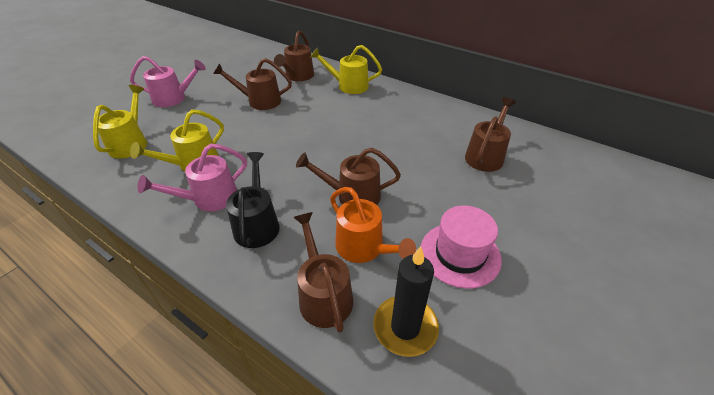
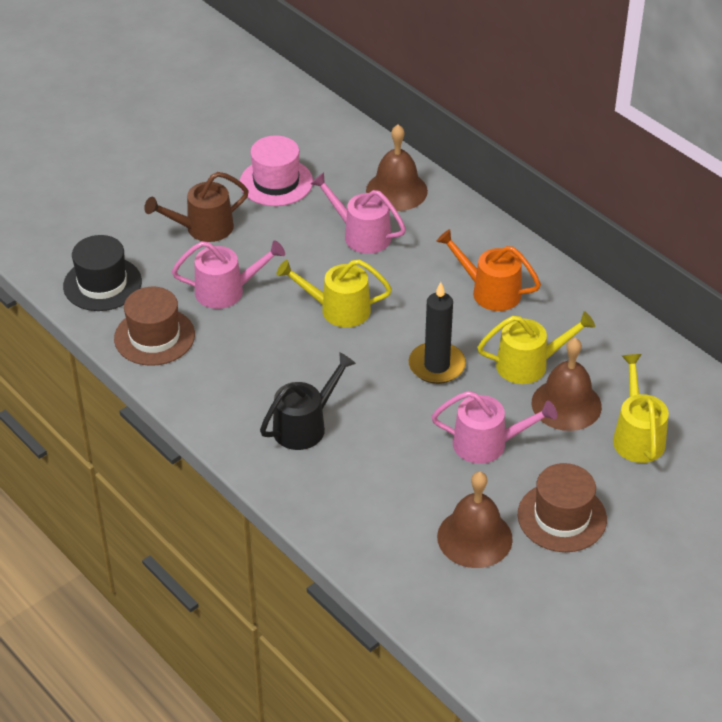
black hat: none = 0 -> [63,235,142,311] = 1
brown bell: none = 0 -> [366,124,428,211] [437,472,513,568] [532,338,602,431] = 3
brown hat: none = 0 -> [114,286,195,366] [518,463,607,552] = 2
brown watering can: [213,58,292,110] [274,31,314,81] [293,212,353,333] [296,148,401,205] [465,97,516,172] = 5 -> [144,172,249,242] = 1
pink watering can: [130,56,206,107] [137,144,247,211] = 2 -> [172,240,285,309] [311,172,406,254] [432,391,557,464] = 3

